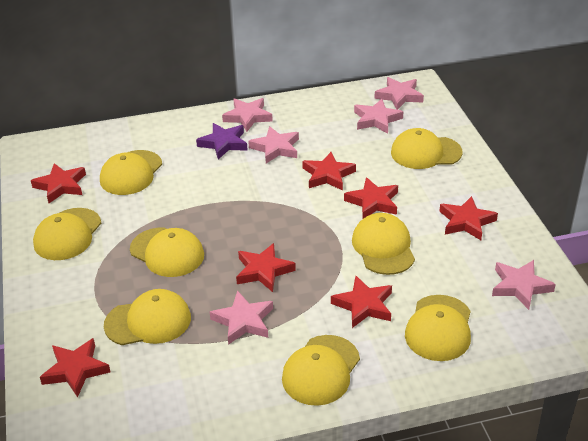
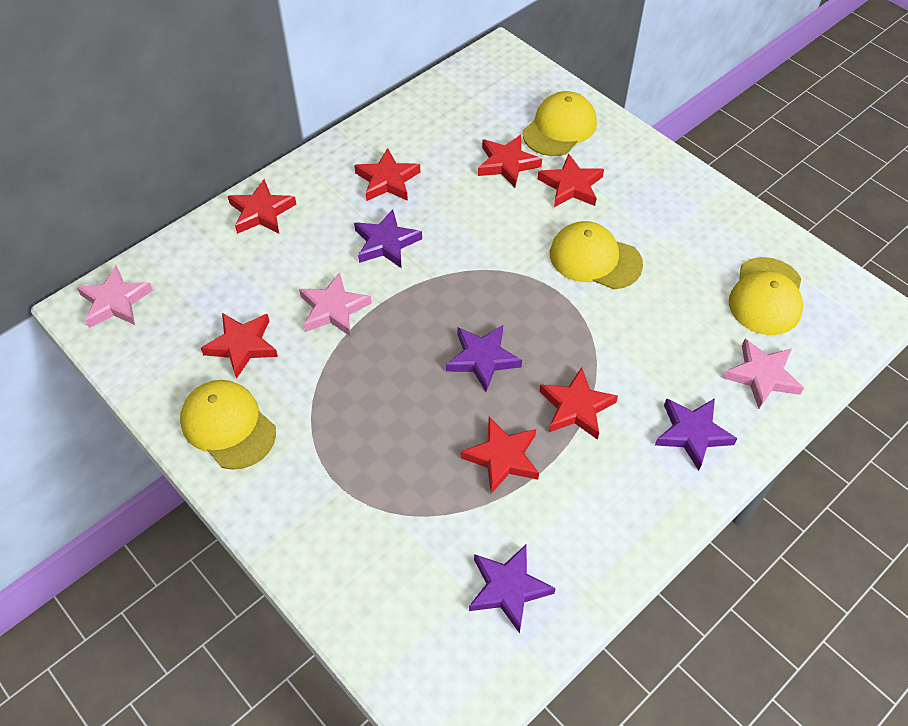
pink star: [210,290,273,345] [222,98,273,132] [248,126,299,163] [354,99,404,134] [374,77,424,110] [492,260,556,310] = 6 -> [77,266,153,328] [299,272,372,336] [723,339,804,409] = 3
purple star: [196,123,248,159] = 1 -> [354,209,422,268] [446,325,522,392] [469,545,556,633] [655,398,738,471] = 4
yellow cap: [33,208,101,260] [100,150,162,195] [104,289,191,345] [130,228,204,277] [282,335,360,406] [352,213,415,275] [391,128,463,169] [405,295,471,361] = 8 -> [180,380,276,470] [523,91,597,156] [550,221,643,289] [729,257,803,335] = 4

